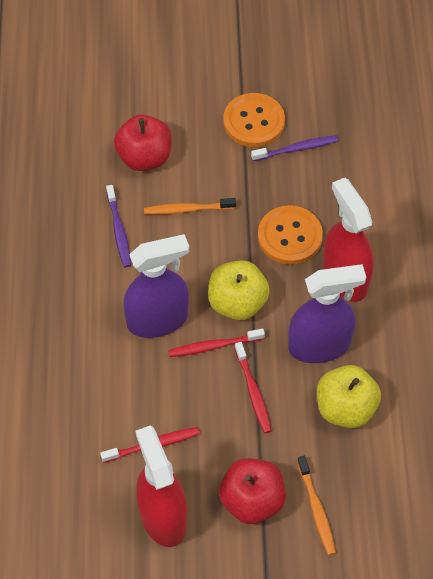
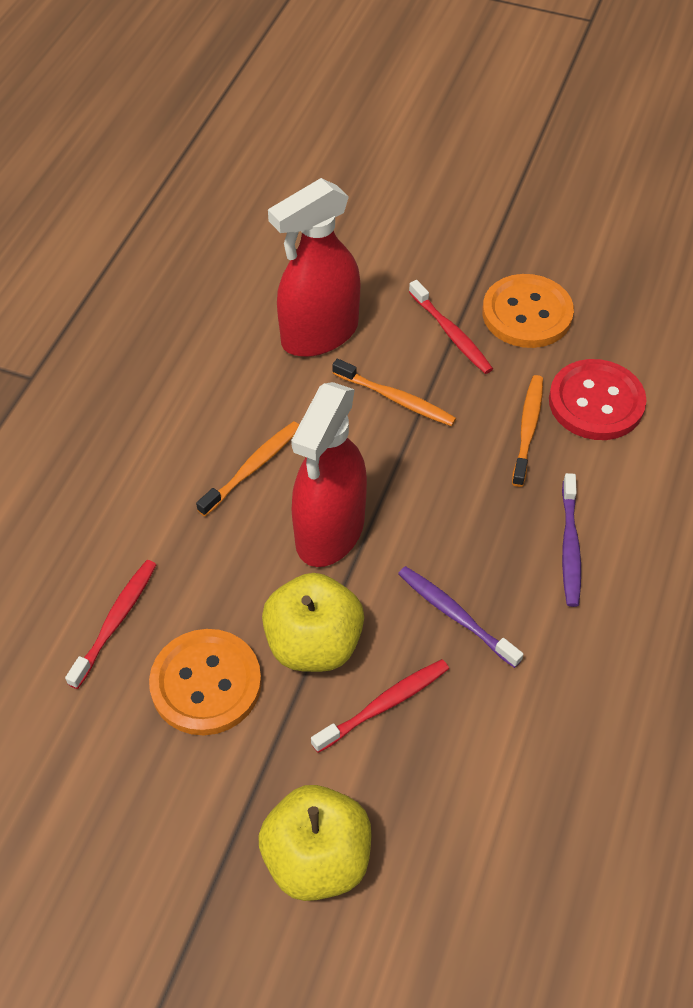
orange toothbrush: [144,198,236,215] [297,456,336,555] = 2 -> [196,421,299,516] [332,359,456,426] [512,375,543,487] = 3
purple spray bottle: [123,234,189,338] [288,264,366,363] = 2 -> none = 0
red apple: [114,115,172,171] [219,458,286,524] = 2 -> none = 0
red button: none = 0 -> [549,359,647,440] = 1

